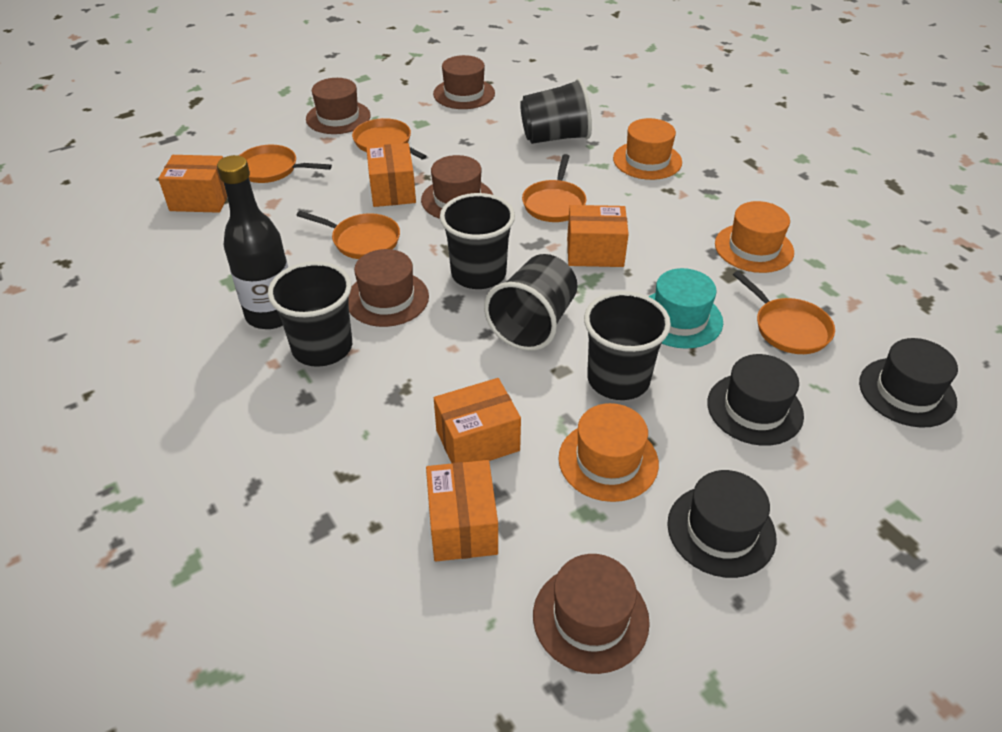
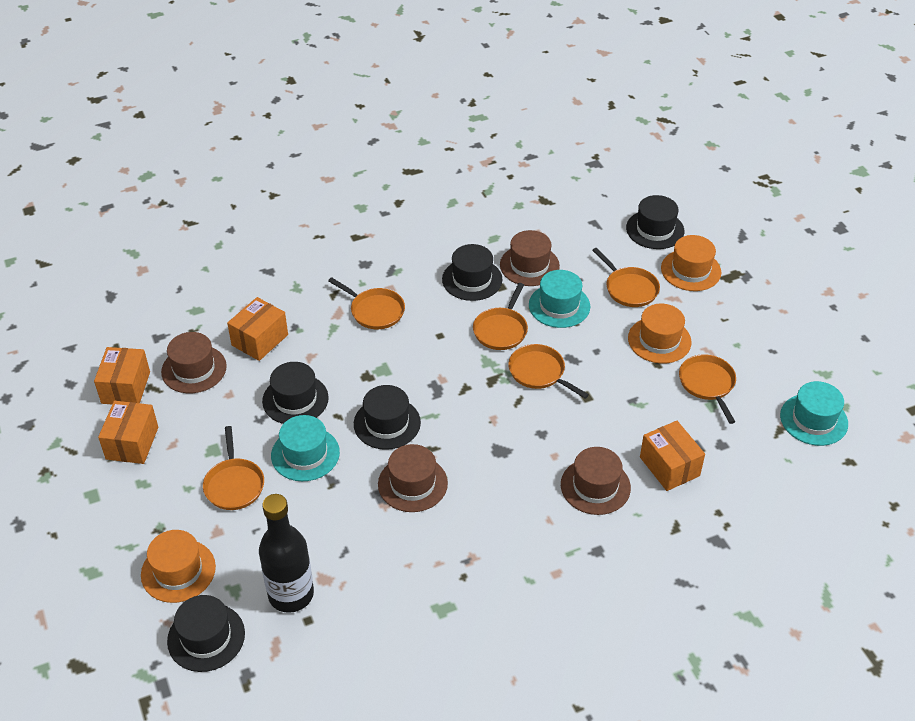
black cup: [268,261,352,367] [440,193,515,289] [484,254,577,351] [520,78,592,144] [584,291,671,400] = 5 -> none = 0
black hat: [667,470,776,578] [707,354,804,446] [859,338,958,428] = 3 -> [167,595,245,672] [262,362,329,424] [354,385,421,450] [442,244,503,301] [626,195,684,249] = 5
brown hat: [306,78,371,134] [348,249,429,327] [421,155,493,219] [433,55,495,109] [533,554,650,674] = 5 -> [161,332,227,393] [378,444,448,512] [500,230,560,286] [561,447,631,515] = 4
orange box: [158,155,227,213] [366,143,416,207] [426,460,498,561] [434,378,521,463] [567,205,629,267] = 5 -> [94,347,150,404] [98,401,158,464] [227,297,288,361] [640,421,705,491] = 4
orange pan: [239,145,332,183] [296,211,400,259] [352,118,427,159] [522,154,587,222] [733,271,835,354] = 5 -> [203,426,264,510] [328,277,405,329] [473,283,528,350] [508,344,589,399] [592,248,660,307] [679,354,736,424] = 6
turquoise hat: [648,268,723,349] = 1 -> [271,415,340,481] [529,270,590,328] [780,381,848,446] = 3

